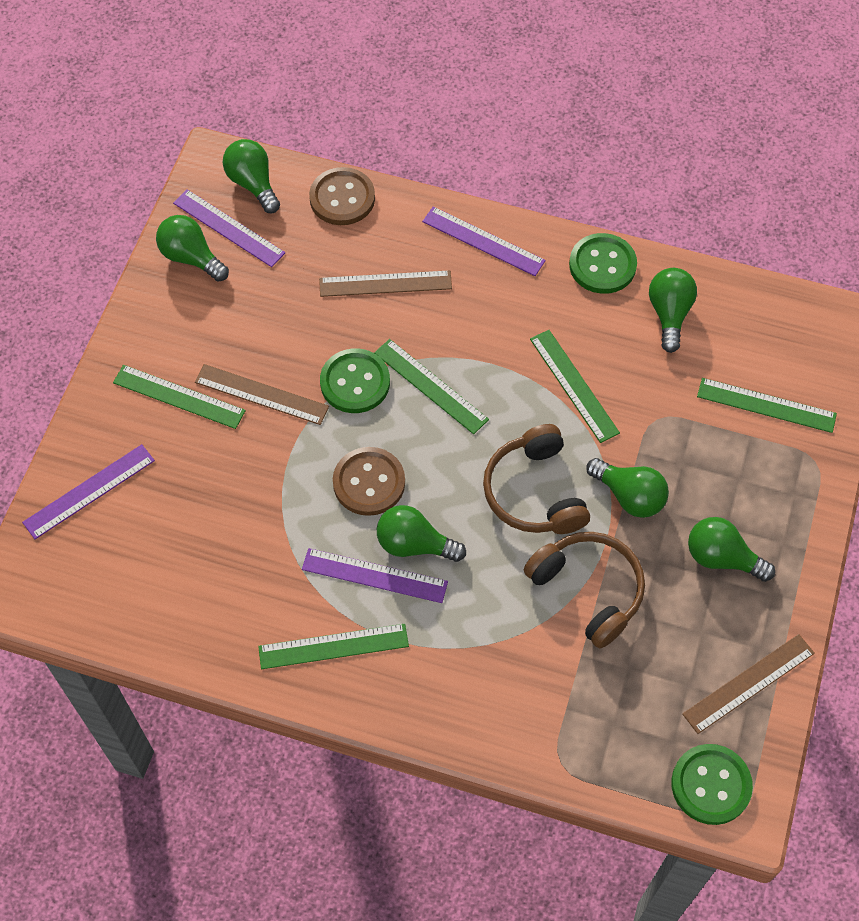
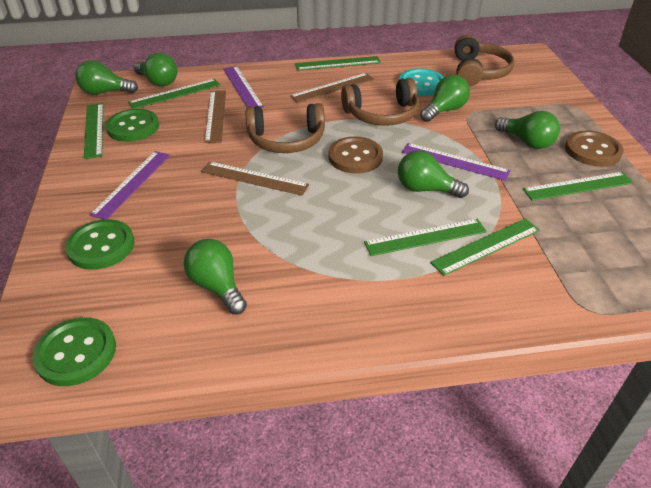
brown headphones: [483,424,590,534] [524,532,645,648] = 2 -> [246,103,325,153] [341,78,419,126] [454,35,514,86] = 3
green ruler: [113,365,246,429] [258,624,409,669] [374,339,489,434] [530,330,620,443] [697,378,837,433] = 5 -> [84,103,103,159] [128,79,221,109] [295,56,381,71] [364,219,487,256] [430,219,540,276] [523,172,633,201] = 6
purple ruler: [22,444,155,539] [173,189,285,267] [302,548,448,603] [422,206,546,276] = 4 -> [90,151,170,219] [223,66,264,108] [402,143,510,181] = 3
turquoise button: none = 0 -> [399,68,444,96] = 1

